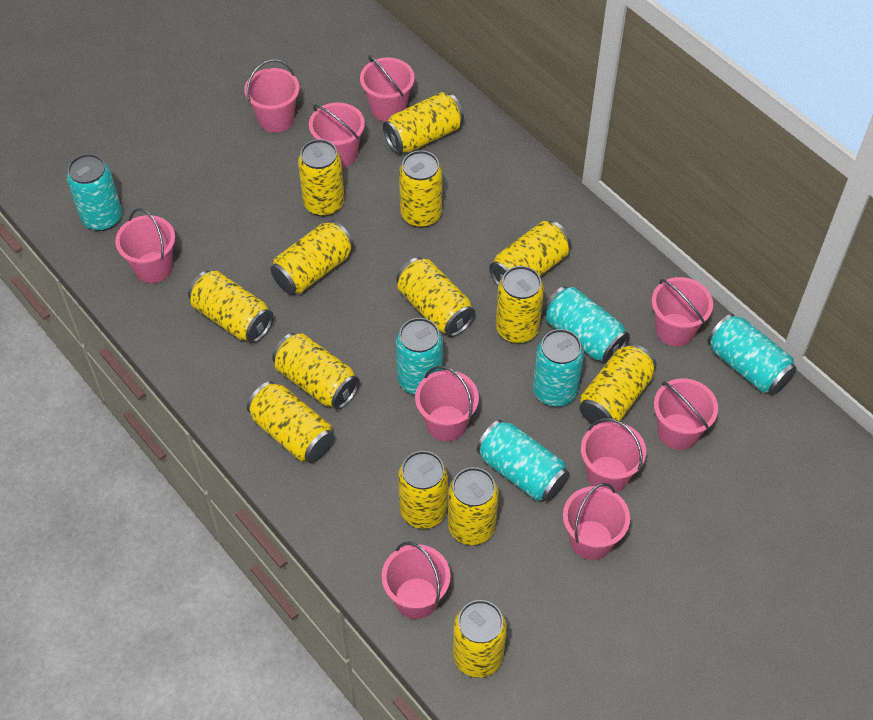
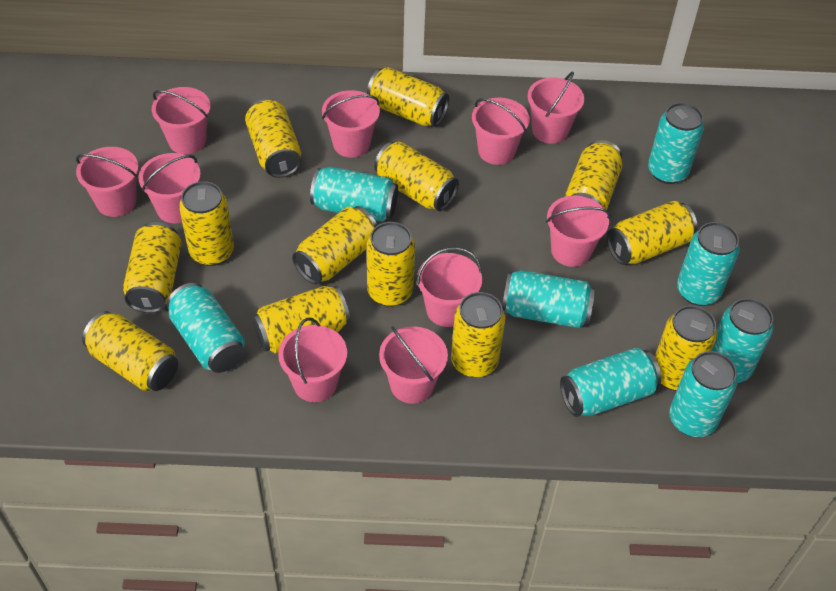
turquoise can: [67,154,122,231] [396,318,443,395] [477,420,569,502] [533,329,584,406] [544,286,630,364] [707,314,796,395] = 6 -> [167,283,245,373] [310,167,398,222] [502,270,595,328] [560,348,662,417] [648,102,704,184] [669,351,738,437] [677,222,740,306] [712,298,774,383] = 8
yellow can: [188,270,273,343] [247,381,334,463] [270,220,354,294] [272,333,360,410] [298,139,344,217] [383,92,464,154] [396,257,475,337] [398,451,448,529] [399,150,442,228] [448,467,499,545] [453,600,507,678] [489,221,571,285] [496,266,544,343] [579,343,657,426] = 14 -> [82,311,178,391] [123,222,182,313] [179,181,234,266] [245,99,301,178] [252,286,350,354] [292,206,377,285] [367,67,449,127] [367,222,415,307] [374,141,459,211] [451,292,506,378] [565,140,623,210] [607,201,697,265] [655,305,717,391] = 13

